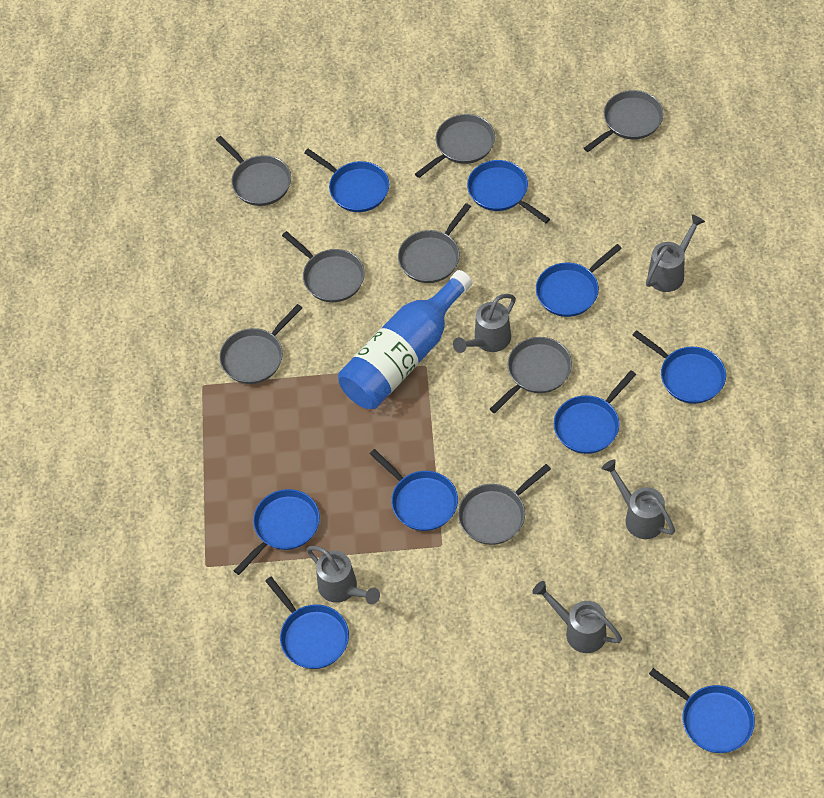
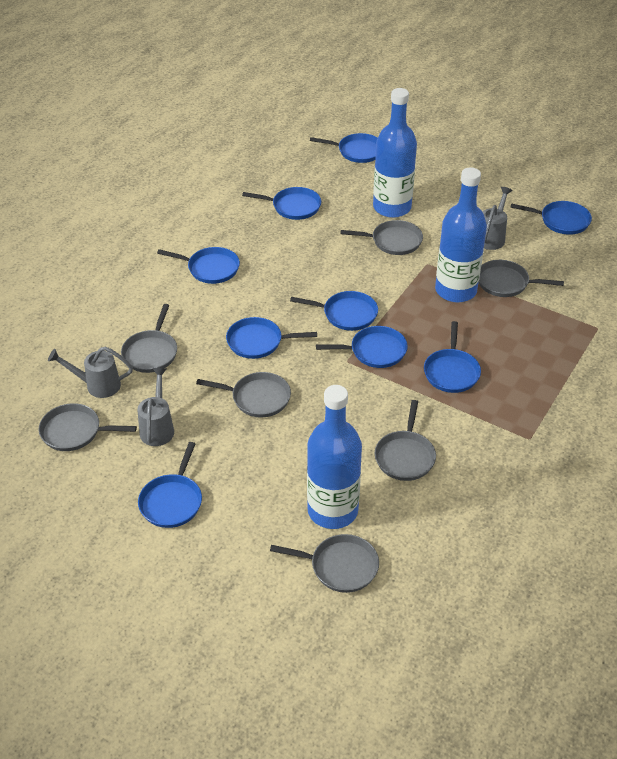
blue bottle: [338,270,472,409] = 1 -> [307,385,362,529] [373,88,417,218] [435,167,487,302] = 3
grey pan: [216,136,291,206] [219,304,302,384] [282,231,365,302] [398,203,471,283] [415,114,495,178] [458,464,551,545] [490,337,572,413] [584,90,663,152] = 8 -> [39,403,137,451] [121,304,177,373] [196,372,291,418] [270,534,379,593] [340,220,423,255] [375,400,436,481] [479,260,564,297] = 7
grey watering can: [306,546,380,604] [453,294,516,353] [532,581,622,653] [601,459,675,539] [646,214,705,292] = 5 -> [48,347,133,398] [137,368,174,446] [483,187,513,250] = 3

